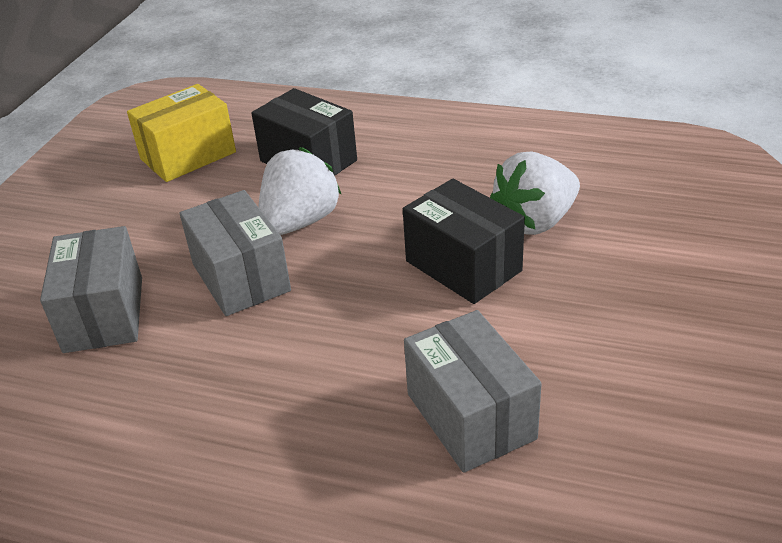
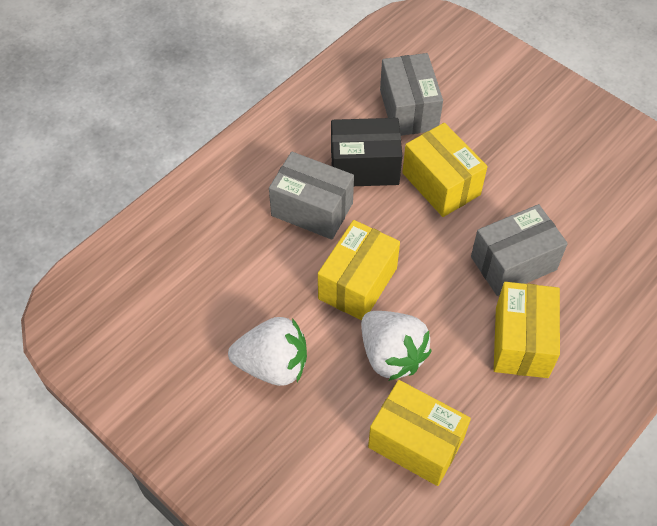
black box: [251,88,357,176] [403,179,525,304] = 2 -> [331,118,402,186] = 1
yellow box: [127,84,236,182] = 1 -> [318,220,400,321] [368,380,471,486] [402,123,487,217] [494,282,560,378] = 4

